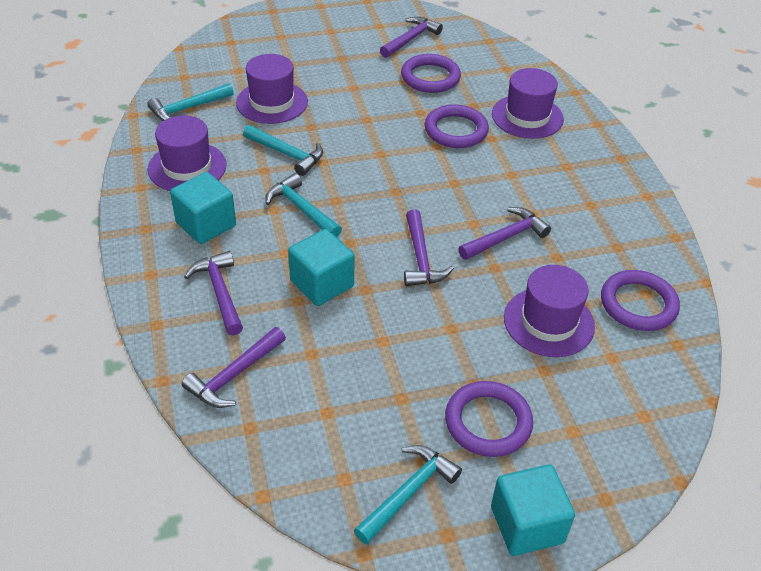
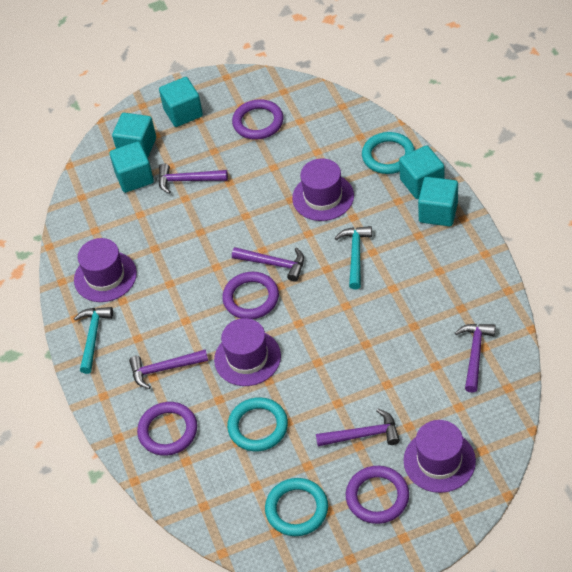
turquoise cube: [170,172,236,244] [288,229,355,306] [491,465,575,556] = 3 -> [109,141,154,193] [112,113,156,158] [159,77,203,127] [399,145,444,199] [418,177,458,226] = 5
turquoise hammer: [147,83,234,121] [243,125,323,176] [265,173,342,237] [354,445,462,544] = 4 -> [74,307,113,374] [335,226,372,290] = 2
turquoise ring: none = 0 -> [227,397,288,451] [265,478,328,536] [362,132,415,174] = 3

